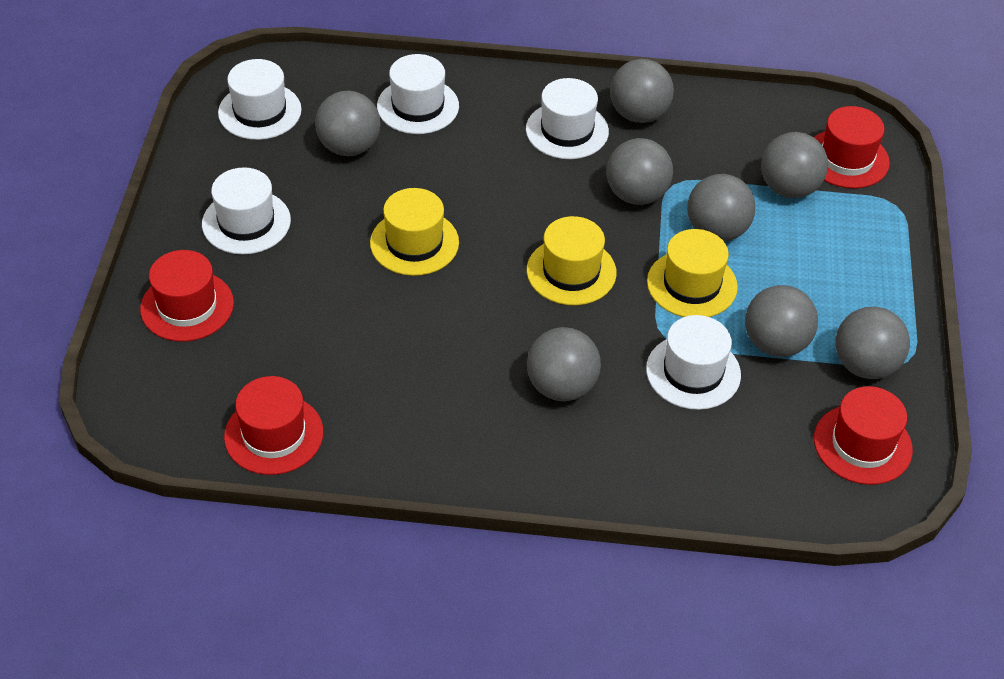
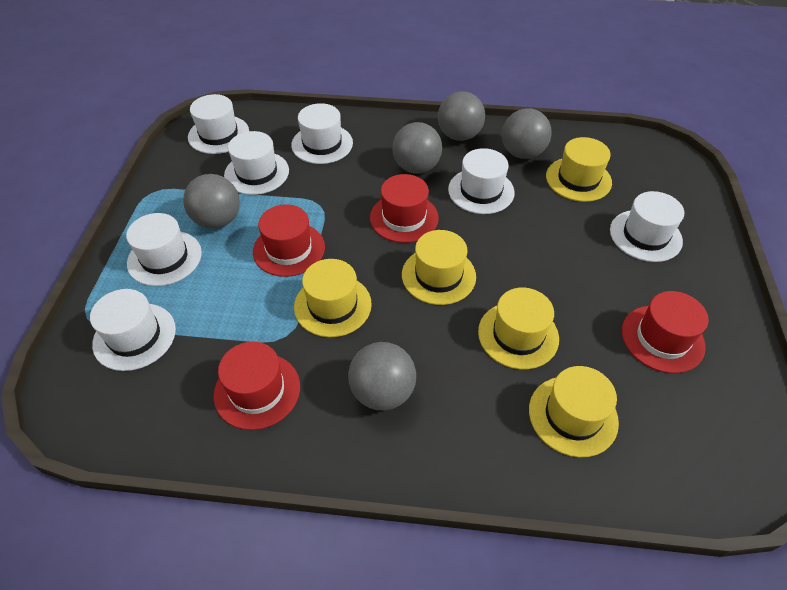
grey ball: [315,91,381,156] [527,327,601,401] [606,138,673,205] [610,59,674,123] [687,174,755,241] [745,285,818,357] [761,132,828,198] [835,307,910,379] = 8 -> [183,174,240,229] [348,342,416,410] [392,122,442,174] [438,91,485,141] [502,108,552,159] = 5
white hat: [202,167,291,254] [218,59,302,140] [377,54,459,134] [526,78,609,159] [646,315,741,410] = 5 -> [90,289,176,371] [126,213,202,286] [188,94,249,154] [224,131,289,195] [291,103,353,164] [448,148,515,214] [610,191,684,262] = 7
yellow hat: [370,188,459,276] [527,216,617,305] [647,229,738,317] = 3 -> [294,259,372,337] [402,230,476,305] [478,288,559,369] [529,366,619,457] [546,137,612,202] = 5

